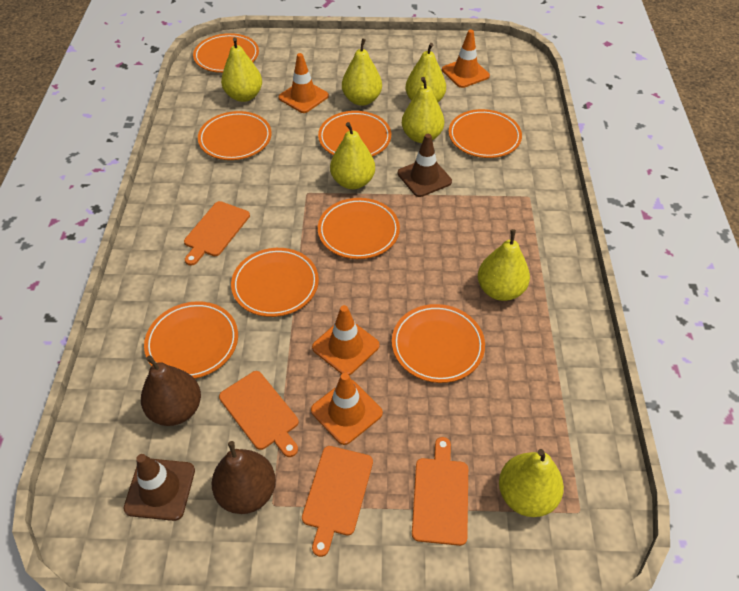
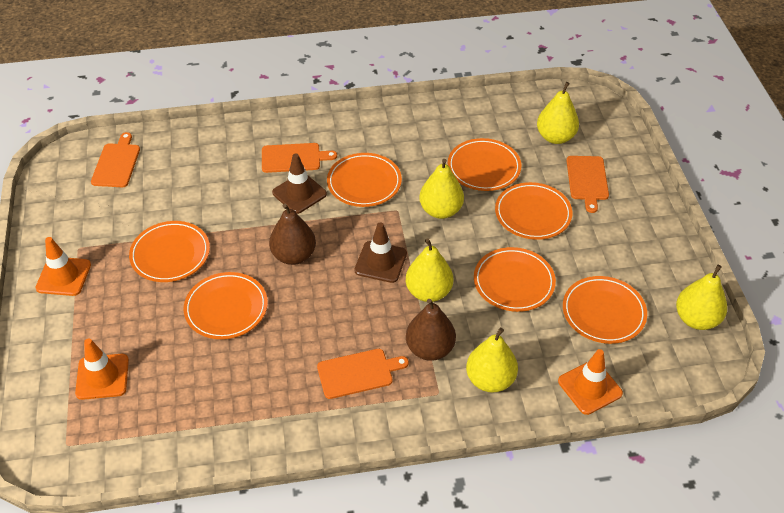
orange plate: [144,301,238,379] [193,33,259,73] [198,111,272,160] [231,248,319,317] [318,111,391,157] [318,198,400,259] [392,304,485,383] [449,109,522,158] = 8 -> [129,221,210,282] [184,272,268,339] [327,153,402,207] [448,138,521,191] [474,247,556,312] [495,182,572,240] [563,276,647,344] = 7
orange traffic cone: [278,53,329,113] [311,373,383,445] [312,305,380,375] [442,30,490,88] = 4 -> [35,237,91,296] [75,338,129,400] [558,349,623,415] = 3
yellow pear: [221,37,262,102] [330,122,375,189] [342,38,382,106] [402,77,444,143] [406,43,446,102] [478,229,530,301] [499,449,564,517] = 7 -> [406,238,453,302] [419,159,464,219] [466,328,518,392] [537,82,579,144] [676,265,727,330] = 5

